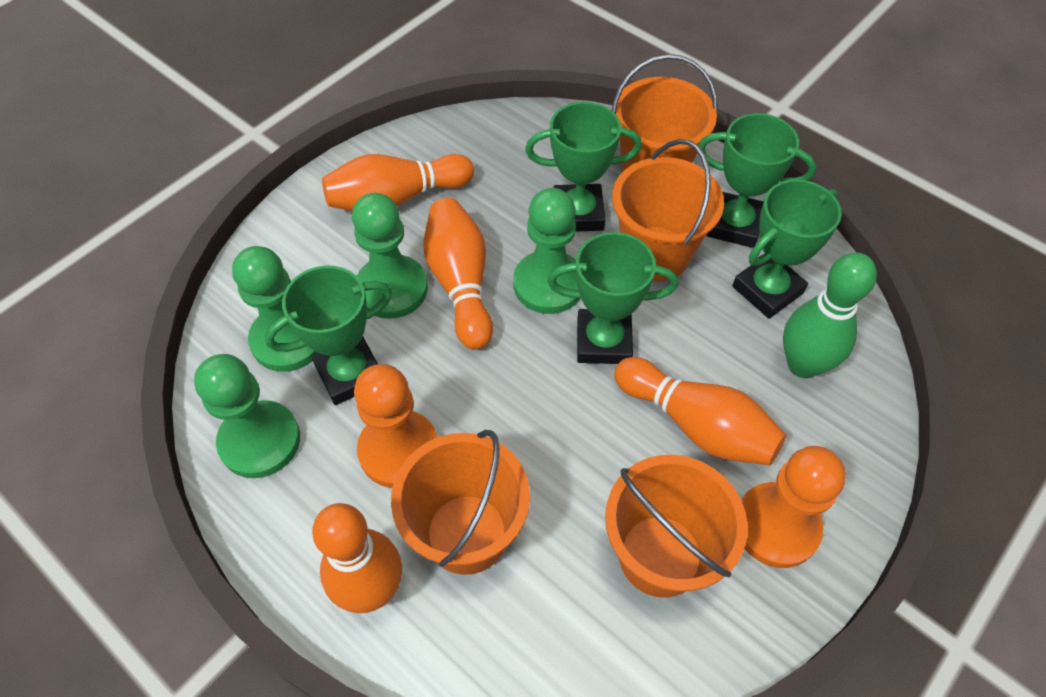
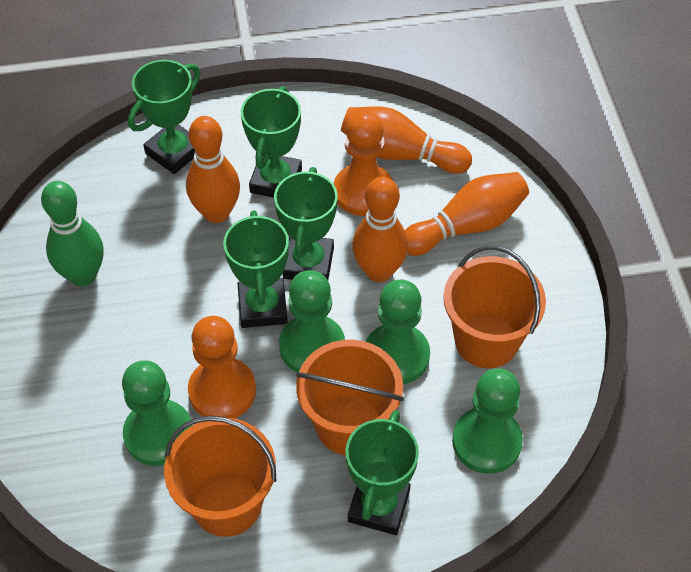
orange bucket: [391,430,530,575] [605,455,748,598] [612,54,718,172] [612,139,724,281] = 4 -> [164,416,276,537] [296,340,404,455] [443,245,546,368] = 3

